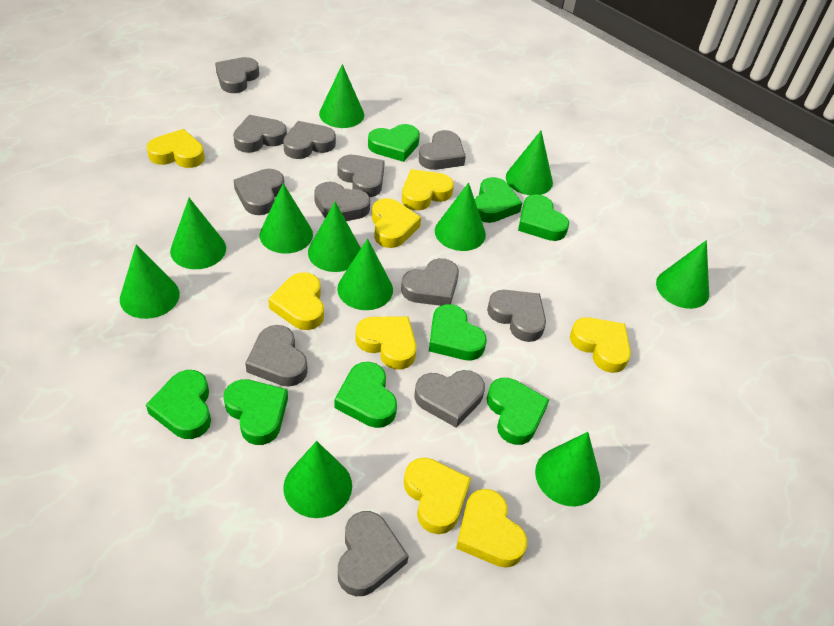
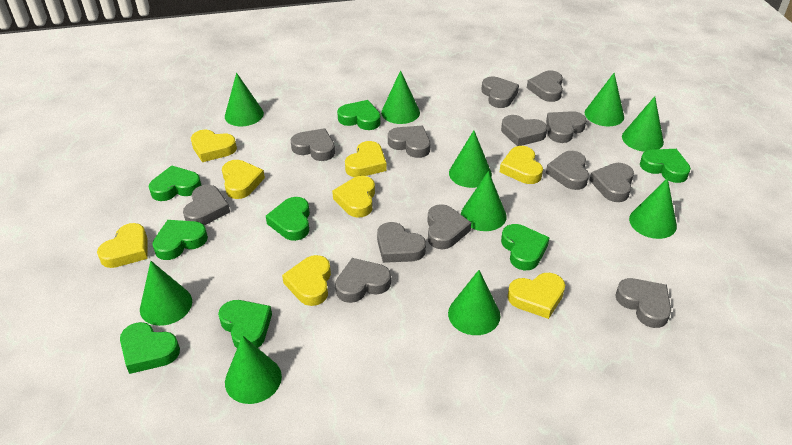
green cone: [120,245,180,319] [170,198,226,269] [260,183,313,254] [283,441,352,518] [308,202,361,272] [319,64,364,128] [337,239,393,310] [435,182,486,251] [506,131,553,195] [535,432,601,506] [656,240,709,309] = 11 -> [140,261,192,326] [225,73,264,126] [225,335,282,404] [381,70,420,124] [448,270,500,335] [449,130,492,188] [461,171,507,231] [585,73,624,126] [622,96,664,152] [629,178,677,239] = 10
grey heart: [215,57,259,93] [233,115,287,153] [234,169,284,215] [245,325,308,387] [283,121,336,159] [314,182,370,221] [338,155,385,197] [338,511,409,596] [401,258,459,306] [415,370,485,427] [419,130,466,170] [487,290,546,342] = 12 -> [183,185,230,225] [291,128,335,161] [335,258,391,303] [377,222,426,263] [388,126,430,158] [427,204,471,249] [481,77,519,108] [501,115,547,146] [527,70,563,102] [546,111,586,143] [546,151,589,190] [590,163,634,202] [615,278,671,328] = 13

